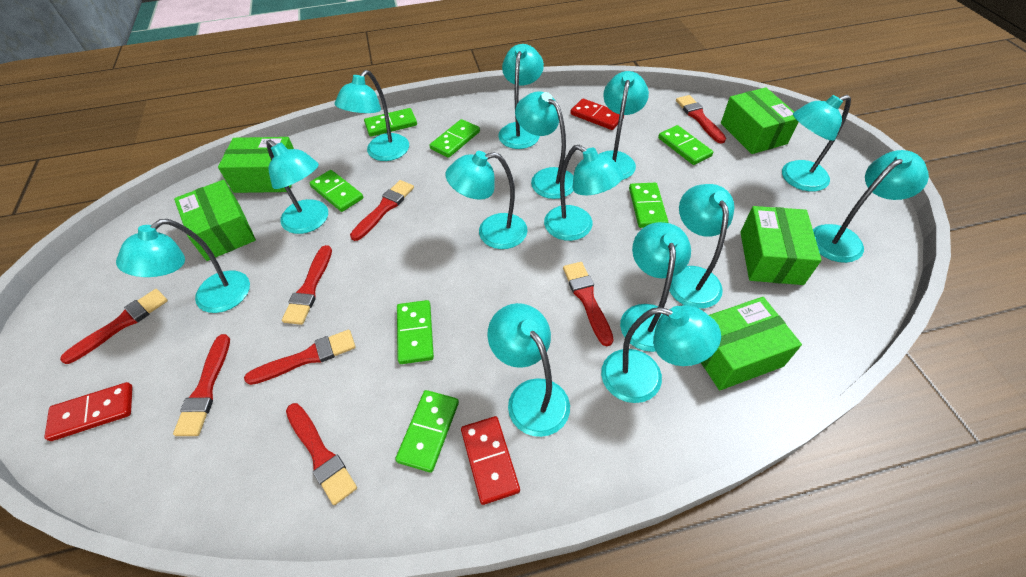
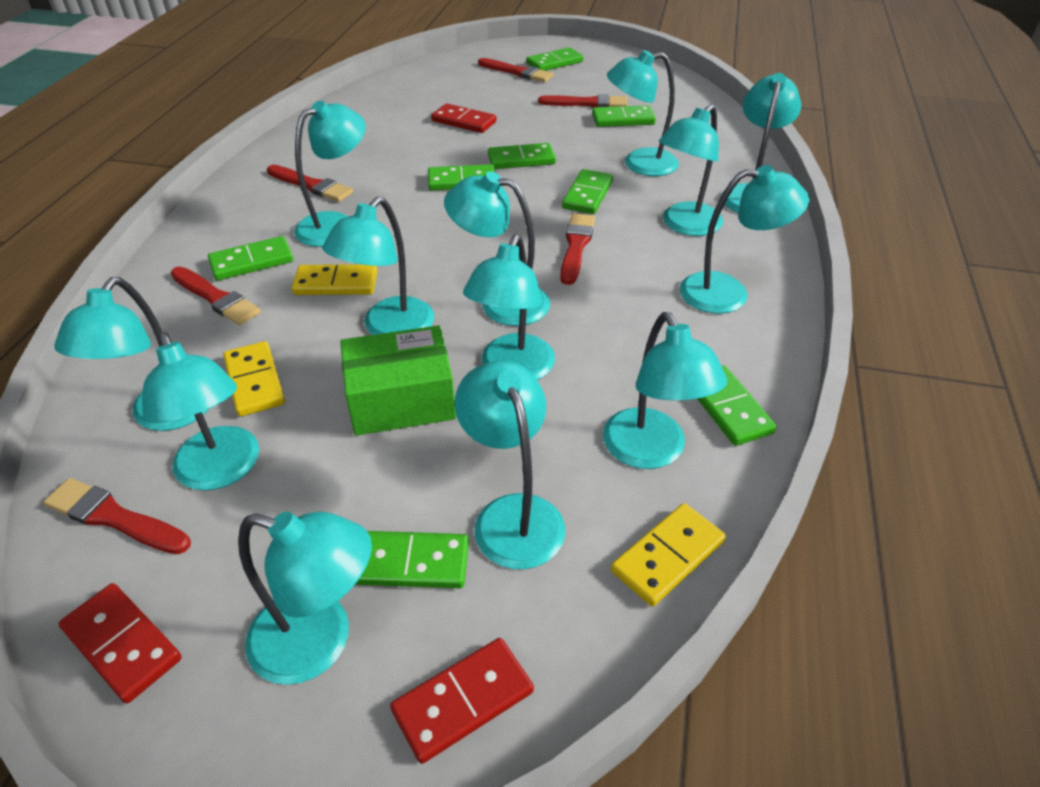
green box: [174,180,256,261] [218,137,294,193] [701,297,802,390] [721,87,798,154] [740,206,822,285] = 5 -> [340,326,456,436] = 1
green domino: [310,170,363,212] [364,108,417,137] [395,390,459,473] [397,300,434,364] [430,119,480,158] [629,183,668,228] [658,125,713,165] = 7 -> [208,236,293,280] [355,531,469,588] [428,164,495,190] [488,143,556,169] [526,47,583,71] [562,169,613,214] [592,105,656,127] [697,365,777,446] = 8
red brush: [60,289,168,364] [173,334,230,436] [244,330,355,385] [282,245,332,325] [286,403,357,505] [350,180,414,241] [563,262,613,346] [676,95,726,143] = 8 -> [44,478,191,554] [171,267,261,325] [267,165,353,202] [478,58,553,82] [538,94,627,107] [560,213,595,285] = 6
turquoise lamp: [116,219,250,313] [266,140,328,234] [335,70,409,161] [446,151,527,249] [487,303,570,437] [498,44,544,149] [515,91,574,199] [544,145,624,241] [600,71,649,180] [601,305,721,403] [620,222,691,352] [669,184,734,309] [782,95,851,191] [813,150,929,263] = 14 -> [54,277,209,431] [142,332,259,491] [238,512,372,685] [294,101,366,247] [322,197,434,335] [444,171,550,326] [455,360,565,569] [463,234,555,380] [603,312,727,469] [607,50,679,176] [659,104,723,236] [680,165,809,314] [721,73,801,213] = 13
yellow domino: none = 0 -> [223,341,285,417] [292,264,378,295] [611,503,726,607] = 3

